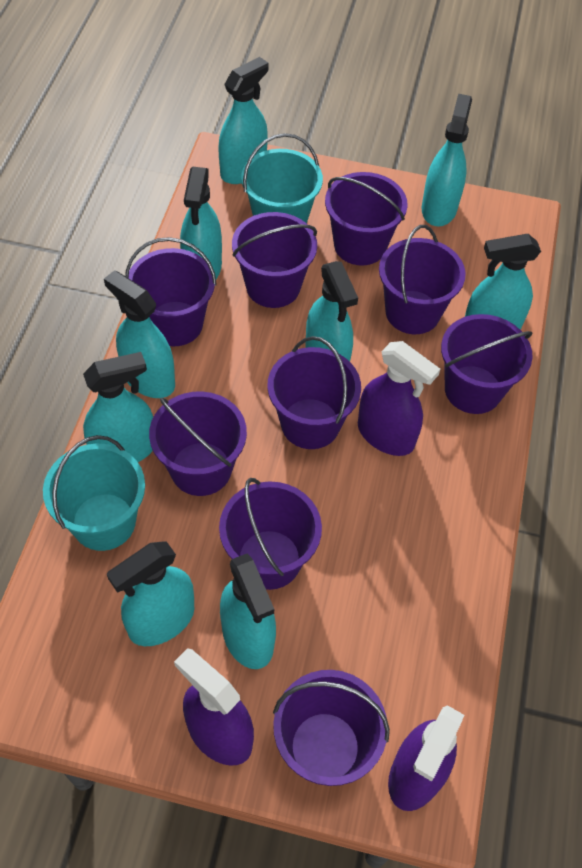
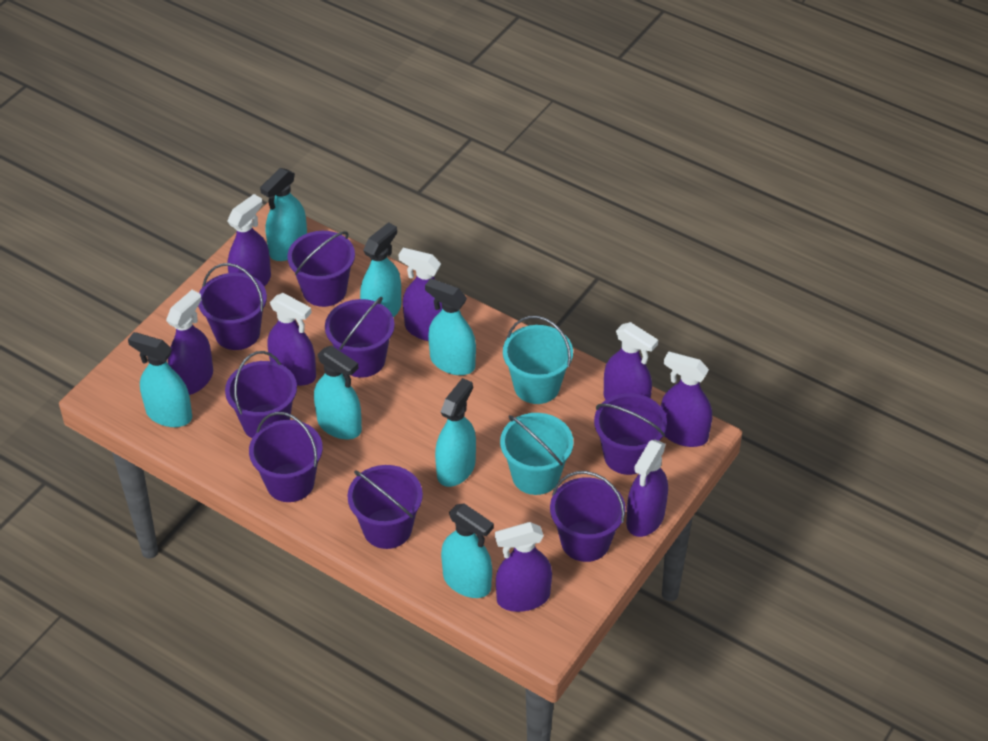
purple bucket: [125,237,217,346] [149,391,247,496] [219,478,322,590] [232,212,317,308] [267,336,361,449] [273,670,390,786] [325,172,408,265] [379,225,466,334] [441,314,533,414] = 9 -> [198,263,267,350] [225,351,297,438] [249,412,323,502] [287,231,355,307] [325,297,395,378] [347,465,423,549] [550,471,626,562] [594,393,667,475] = 8
purple spray bottle: [174,648,254,766] [358,341,440,456] [388,705,464,811] = 3 -> [166,290,213,395] [227,194,271,287] [267,293,316,386] [399,248,442,341] [495,522,552,612] [604,322,658,400] [626,439,668,537] [661,351,712,447] = 8
turquoise spray bottle: [83,352,153,462] [104,270,175,398] [107,542,194,646] [180,167,222,279] [219,57,268,184] [220,553,276,669] [305,261,358,361] [422,94,472,226] [465,234,541,330] = 9 -> [128,332,192,427] [260,168,307,261] [314,345,362,439] [360,222,401,318] [425,279,476,375] [435,378,476,487] [441,503,494,598] = 7

